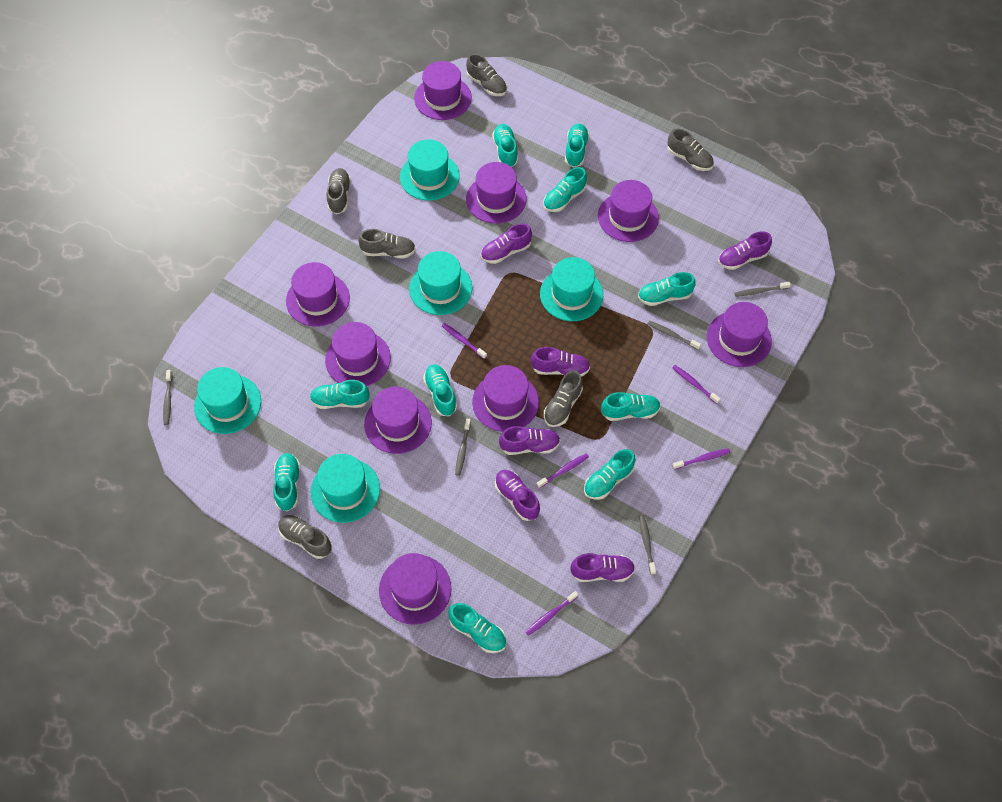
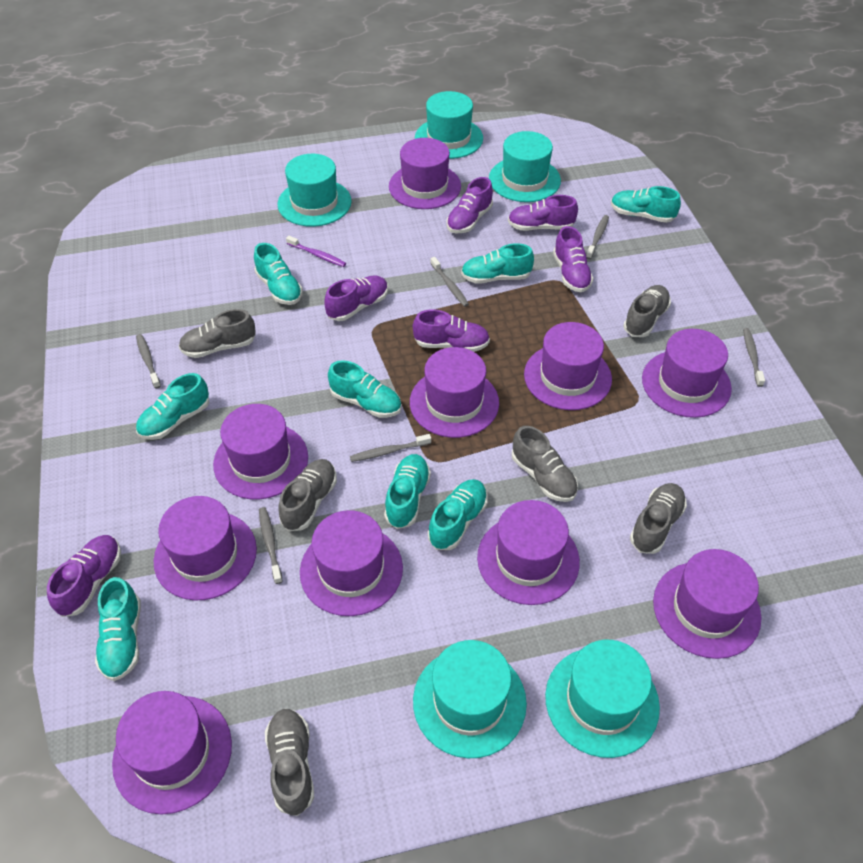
grey toothbrush: [163,370,172,425] [455,419,471,476] [639,515,656,575] [648,321,701,350] [735,282,791,297] = 5 -> [136,334,161,389] [259,507,283,584] [350,434,431,462] [430,257,469,307] [586,215,609,259] [743,328,765,387] = 6
purple hat: [286,262,350,327] [325,322,391,386] [364,386,432,454] [379,553,451,625] [414,61,472,120] [466,162,526,224] [472,365,539,432] [598,180,659,242] [707,302,772,367] = 9 -> [112,691,232,815] [154,496,257,601] [213,404,308,499] [300,510,403,616] [389,138,461,209] [410,347,499,438] [477,500,580,605] [524,322,612,410] [642,329,732,418] [653,549,761,659] = 10
purple toothbrush: [442,323,487,359] [525,591,578,636] [537,454,589,488] [672,365,721,404] [672,448,730,469] = 5 -> [286,236,346,267] = 1
turquoise shoe: [273,453,301,511] [310,380,370,409] [423,364,457,416] [448,603,506,653] [492,124,518,167] [543,167,587,212] [565,124,589,168] [584,449,635,500] [601,392,661,421] [638,272,696,306] = 10 -> [95,577,141,681] [136,373,209,440] [254,243,303,305] [328,360,402,418] [384,454,431,529] [428,479,488,550] [461,243,534,284] [611,186,681,223] = 8

